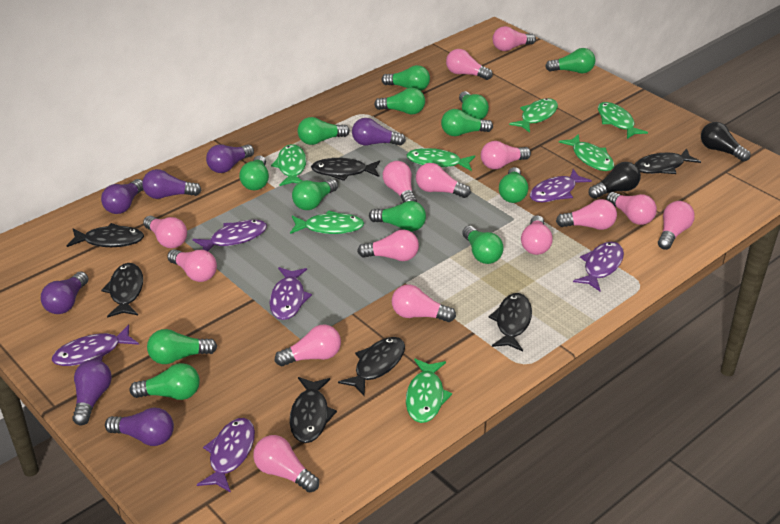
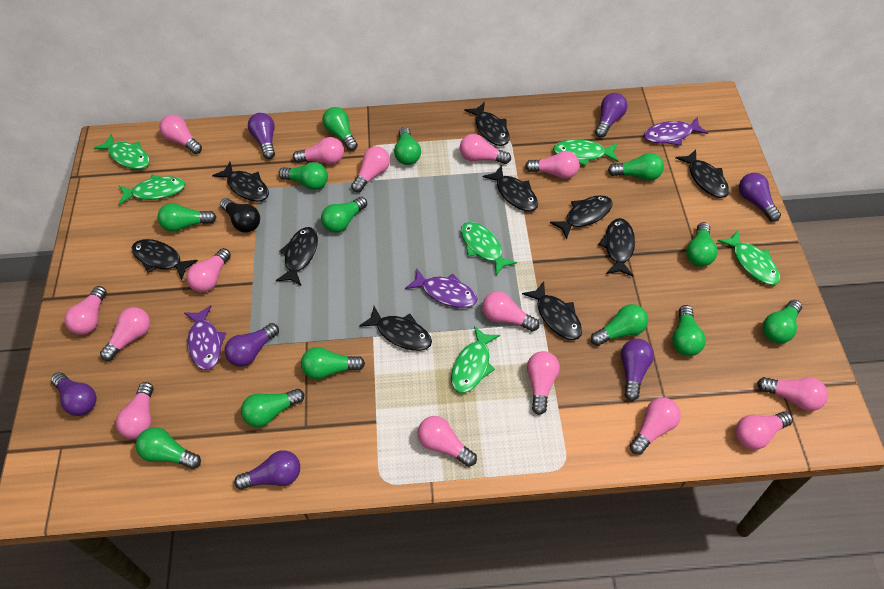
black fish: [67,223,144,247] [101,263,143,318] [290,377,337,443] [311,158,380,181] [338,337,405,396] [489,293,532,351] [635,148,701,174] = 7 -> [132,239,198,280] [212,162,269,202] [276,227,318,285] [359,306,432,351] [464,102,510,146] [482,165,538,211] [522,281,582,340] [550,195,613,239] [598,218,635,276] [676,149,729,198] = 10
black light bulb: [588,162,641,199] [701,122,751,162] = 2 -> [220,198,260,233] = 1
green fish: [271,144,306,186] [290,210,364,234] [406,148,475,171] [406,359,452,423] [509,98,558,133] [559,134,614,171] [598,102,648,139] = 7 -> [94,134,150,169] [118,175,185,205] [451,326,500,393] [461,222,517,276] [553,139,618,166] [718,230,780,285] = 6
purple fish: [52,324,139,366] [192,220,267,251] [197,418,255,493] [269,267,312,320] [530,169,592,202] [573,242,624,291] = 6 -> [184,305,226,370] [405,269,478,308] [644,117,708,146] = 3

